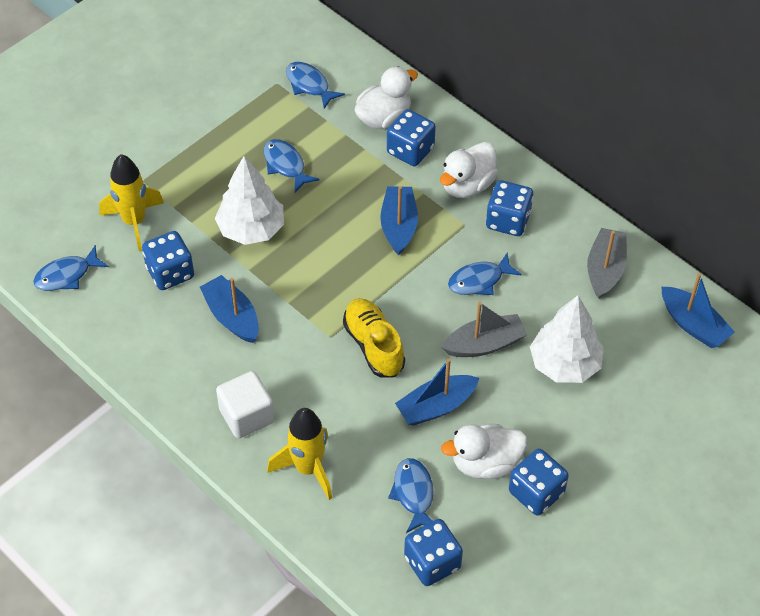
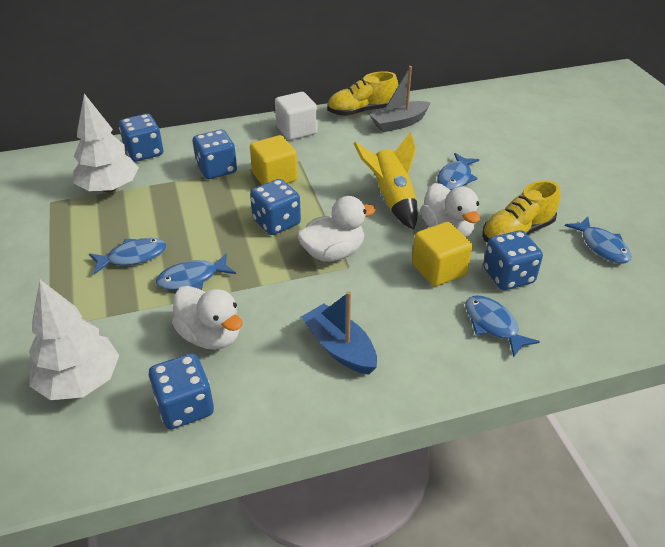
blue boat: [200,275,259,343] [380,186,418,255] [395,359,479,426] [661,273,735,348] = 4 -> [301,291,377,375] = 1
grey boat: [441,302,527,357] [587,228,627,299] = 2 -> [369,66,431,132] = 1
yellow cube: none = 0 -> [250,135,298,185] [412,222,472,286] = 2
yellow rocket: [99,154,164,251] [267,408,332,500] = 2 -> [354,132,418,230] = 1
yellow shoe: [343,298,405,377] = 1 -> [327,71,398,116] [482,180,560,243] = 2

